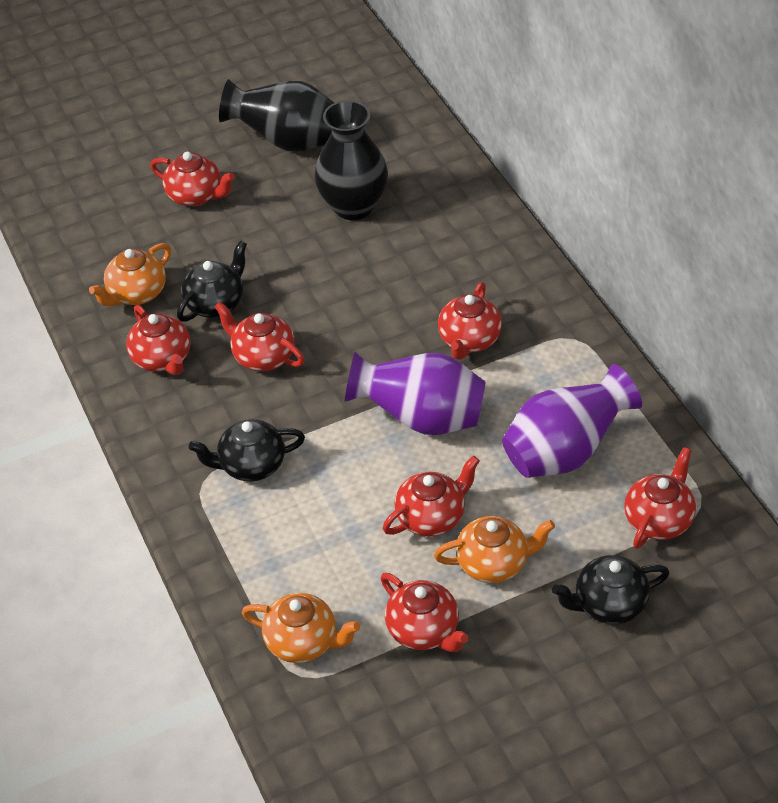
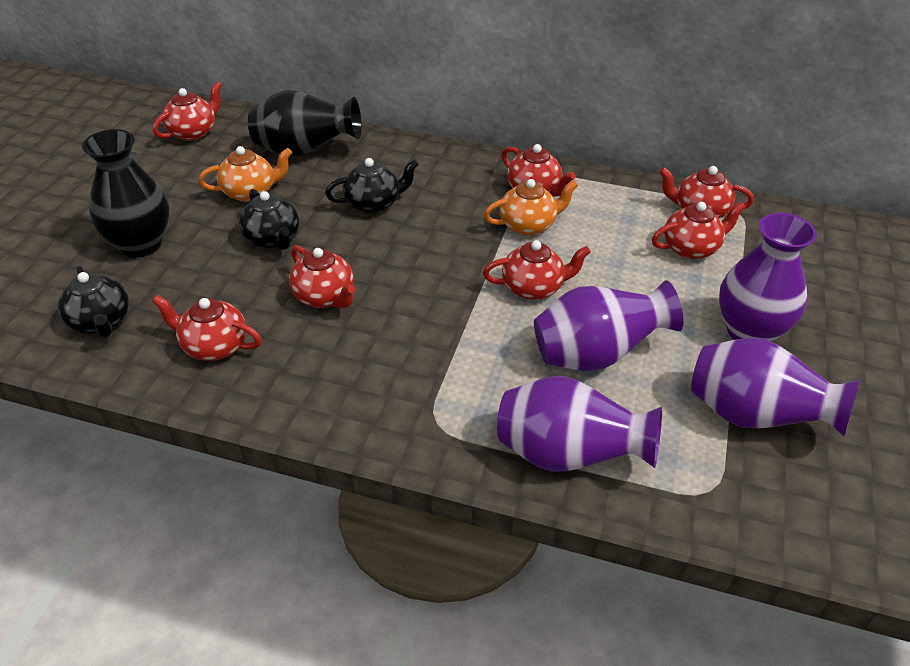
orange teapot: [89,243,171,307] [242,593,360,663] [434,516,555,583] = 3 -> [198,146,292,202] [484,179,578,236] = 2
purple vase: [345,352,486,435] [502,364,642,478] = 2 -> [497,376,662,472] [534,280,683,371] [691,338,860,437] [719,213,817,342] = 4

